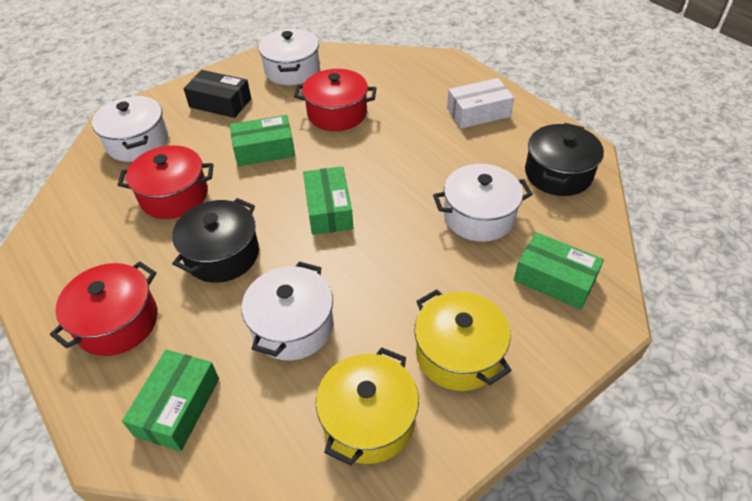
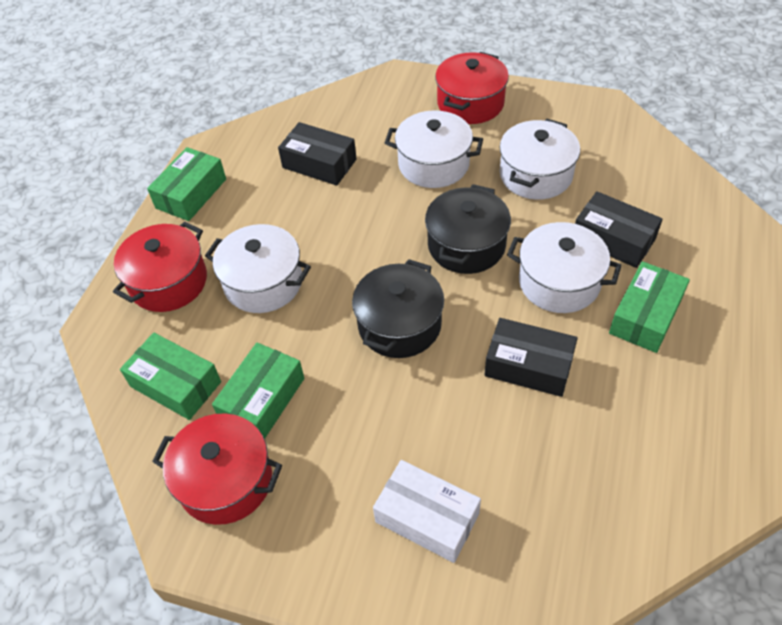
black box: [183,70,251,118] = 1 -> [278,122,356,185] [484,318,578,397] [575,191,663,268] = 3
yellow pot: [316,347,419,466] [414,289,512,391] = 2 -> none = 0

